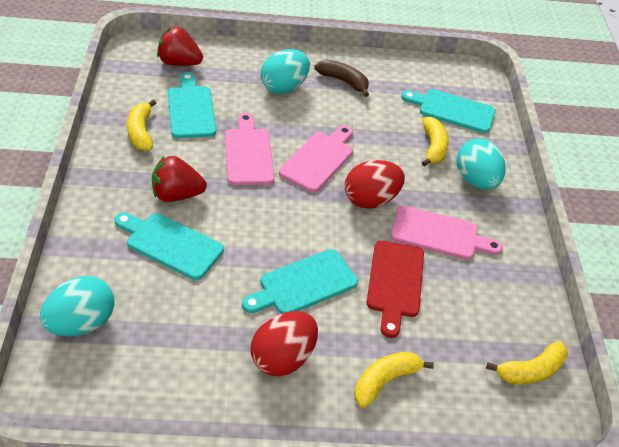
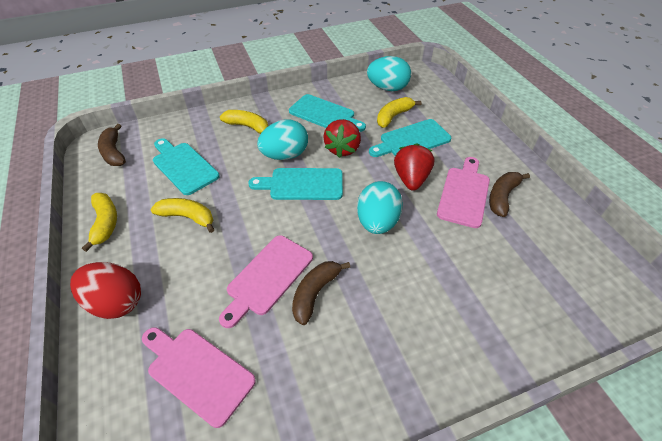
brown banana: [314,60,369,97] = 1 -> [98,124,126,166] [292,261,350,325] [489,172,530,217] = 3
red cutting board: [367,240,424,338] = 1 -> none = 0
red egg: [251,311,318,376] [345,160,405,209] = 2 -> [70,262,141,319] = 1

